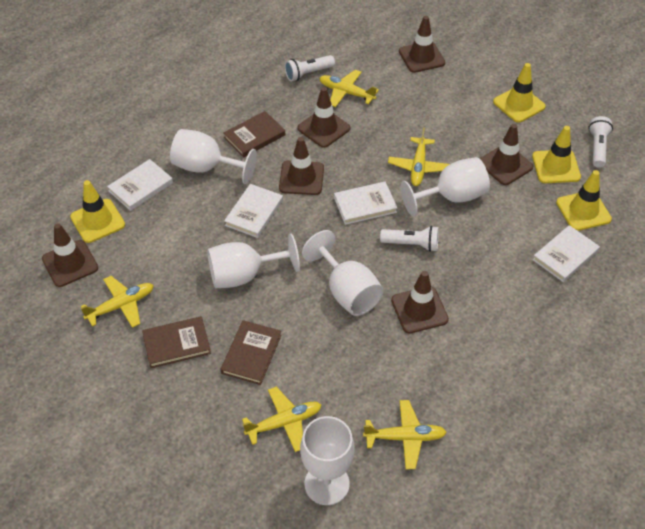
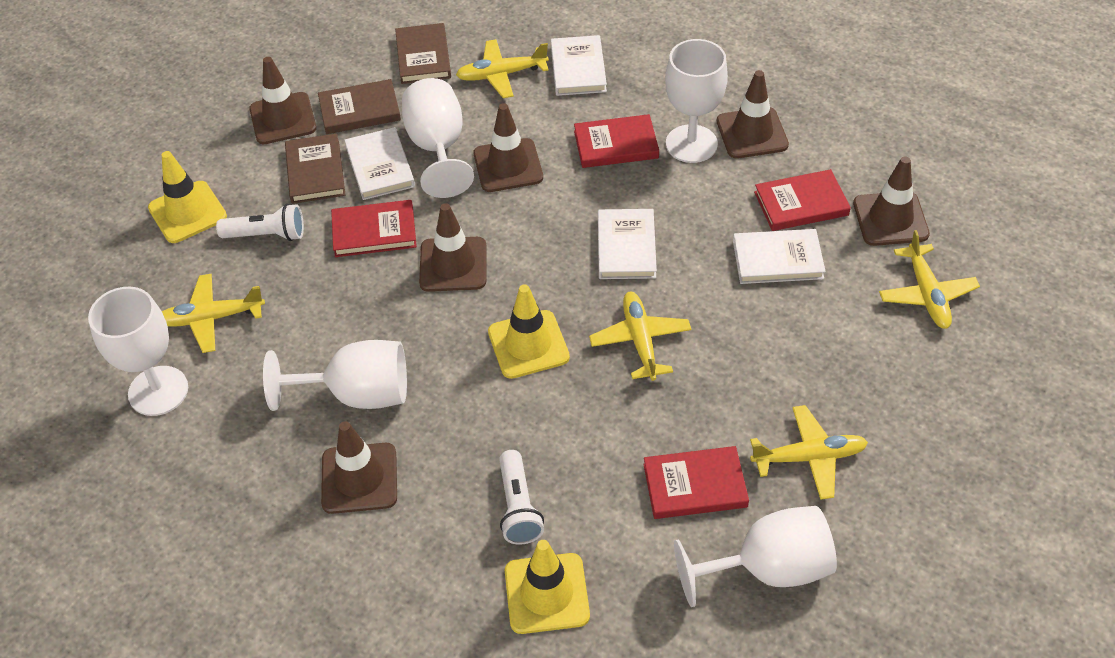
red book: none = 0 -> [331,200,417,257] [574,114,659,168] [643,446,749,519] [754,169,851,231] = 4
white flashlight: [285,55,335,82] [380,226,439,252] [588,116,613,168] = 3 -> [216,204,304,241] [499,450,544,545] = 2
yellow traffic cone: [70,180,125,243] [493,63,546,123] [532,126,581,183] [556,170,612,231] = 4 -> [148,151,227,243] [488,284,570,379] [505,540,590,634] = 3

